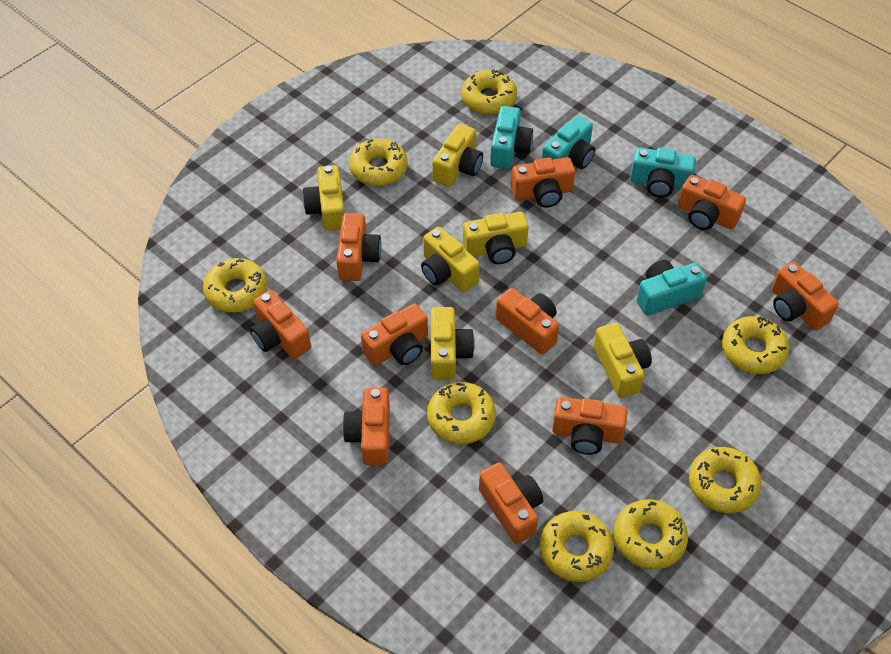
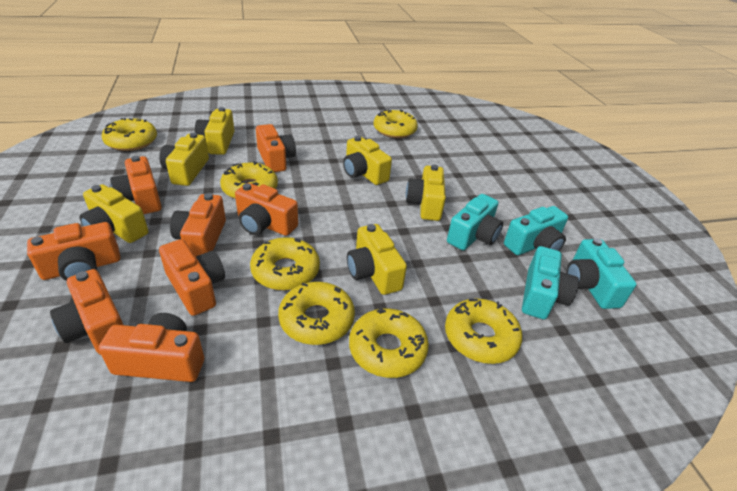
orange camera: [250,290,311,359] [336,213,382,281] [343,388,390,465] [361,304,428,366] [479,462,543,544] [496,288,559,354] [511,157,575,208] [552,397,628,455] [678,175,746,230] [772,261,839,331] = 10 -> [27,222,120,281] [50,269,123,355] [99,313,204,382] [110,156,162,214] [159,239,225,316] [170,193,226,257] [235,183,298,236] [256,124,296,172] = 8
yellow donut: [203,258,267,313] [349,138,408,186] [427,382,496,444] [461,69,517,115] [539,511,614,582] [614,499,688,570] [689,447,762,513] [722,316,789,374] = 8 -> [102,118,157,151] [220,161,278,199] [250,237,320,290] [278,282,355,345] [349,308,429,378] [374,109,418,138] [445,298,522,364] = 7

